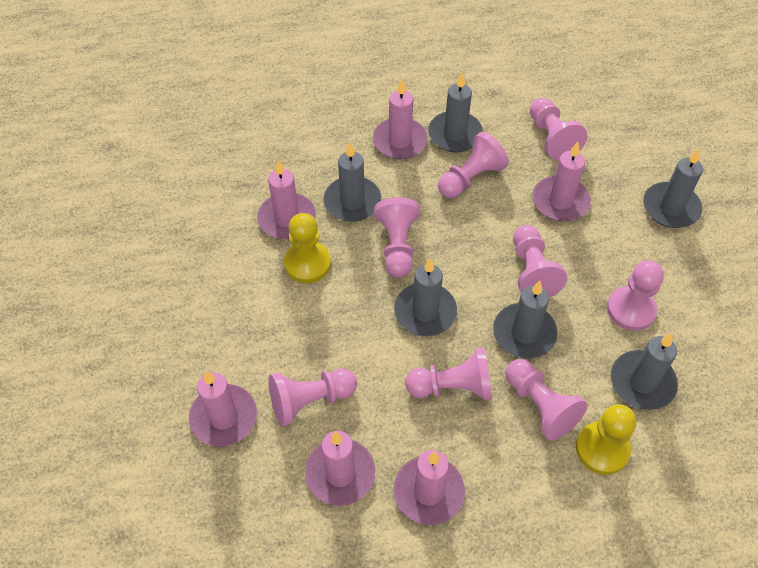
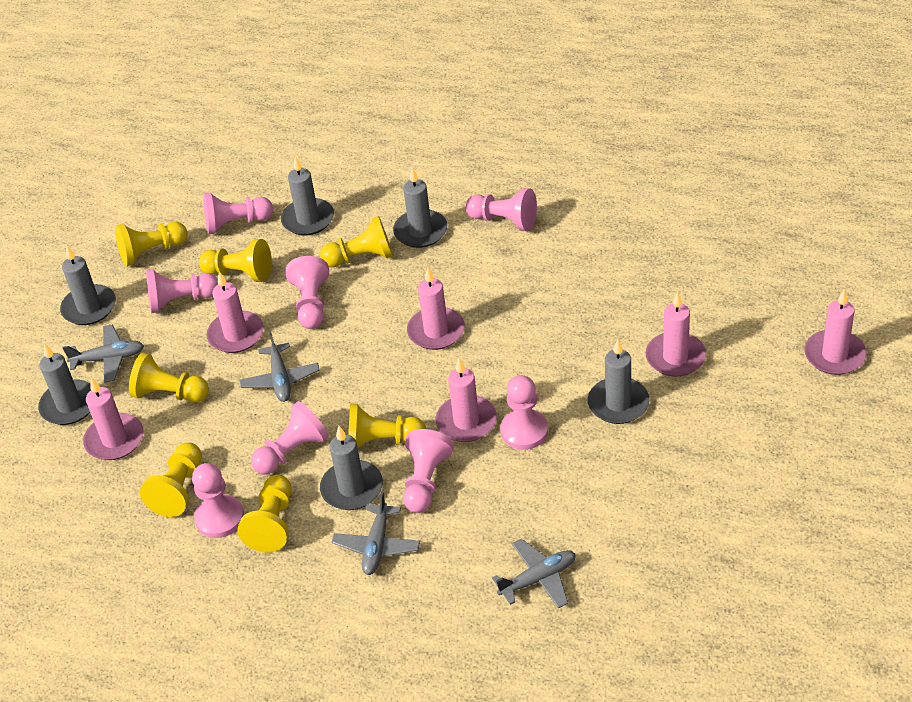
grey plane: none = 0 -> [62,325,144,383] [239,333,320,402] [332,492,420,575] [492,539,576,609] = 4
yellow pawn: [284,213,331,283] [576,404,636,475] = 2 -> [115,222,188,266] [129,352,209,403] [140,442,202,517] [199,239,272,282] [237,475,292,553] [320,216,393,267] [348,403,426,448] = 7

